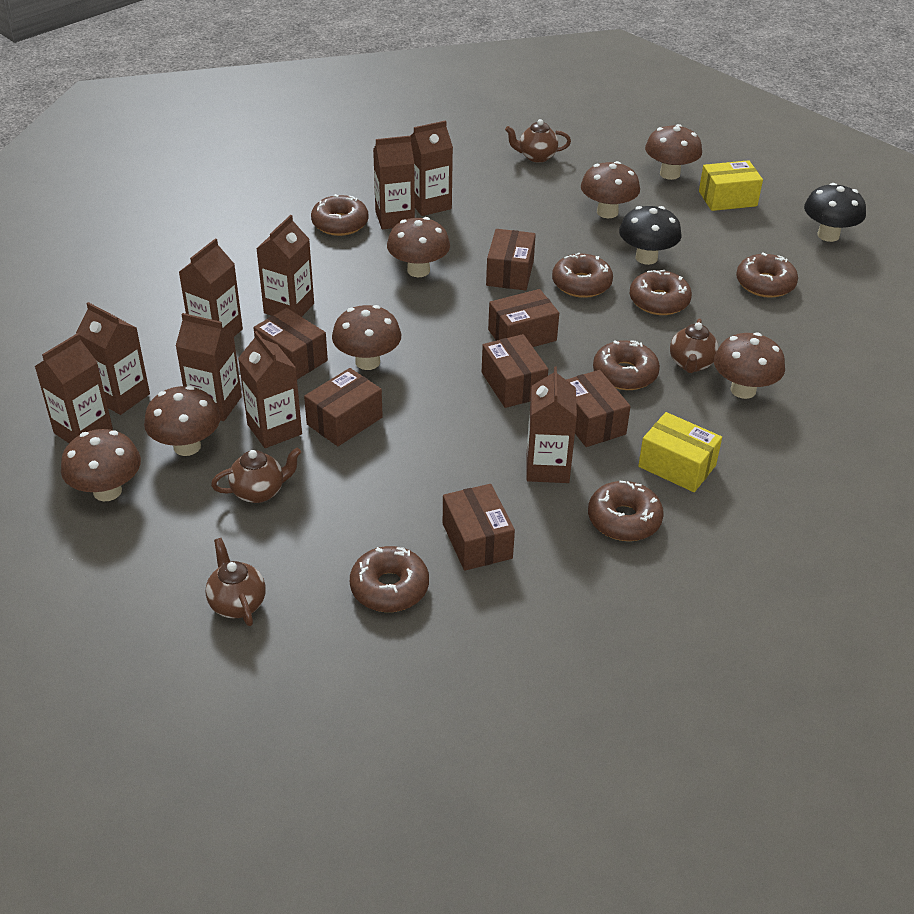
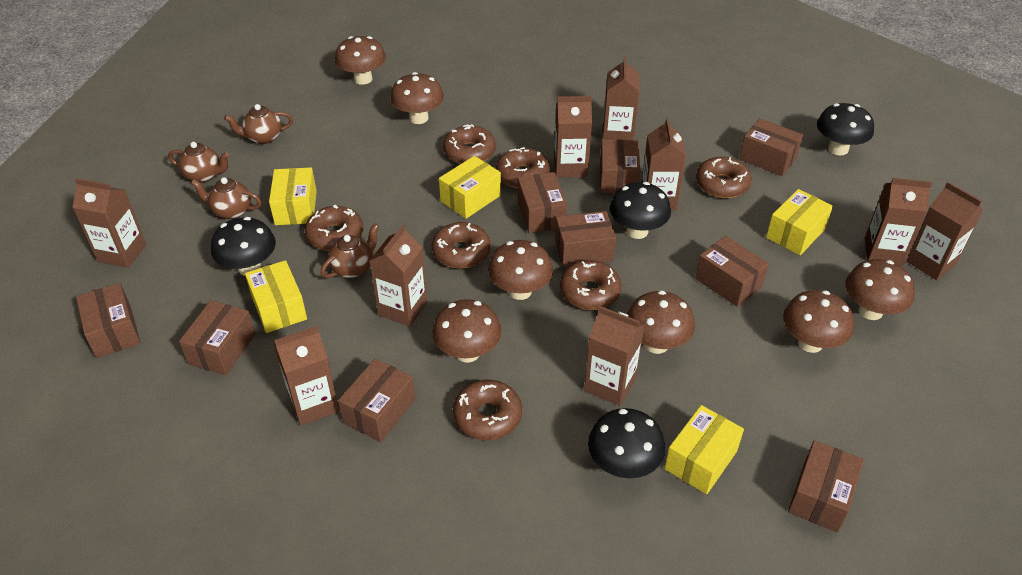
black mushroom: [619,206,682,265] [804,183,866,242] = 2 -> [211,217,276,276] [588,408,665,478] [610,182,671,239] [817,103,874,155] = 4
brown box: [253,308,328,379] [304,368,383,446] [443,484,515,571] [482,334,548,408] [486,229,536,290] [488,289,559,347] [566,370,631,447] = 7 -> [76,283,141,358] [179,300,256,375] [338,359,415,442] [517,172,567,233] [555,211,616,267] [600,139,640,194] [695,236,769,307] [739,118,803,176] [788,440,864,532] = 9
yellow box: [638,412,722,492] [699,160,763,211] = 2 -> [245,260,307,333] [269,168,317,225] [439,156,501,219] [664,405,744,494] [766,189,833,255] = 5

